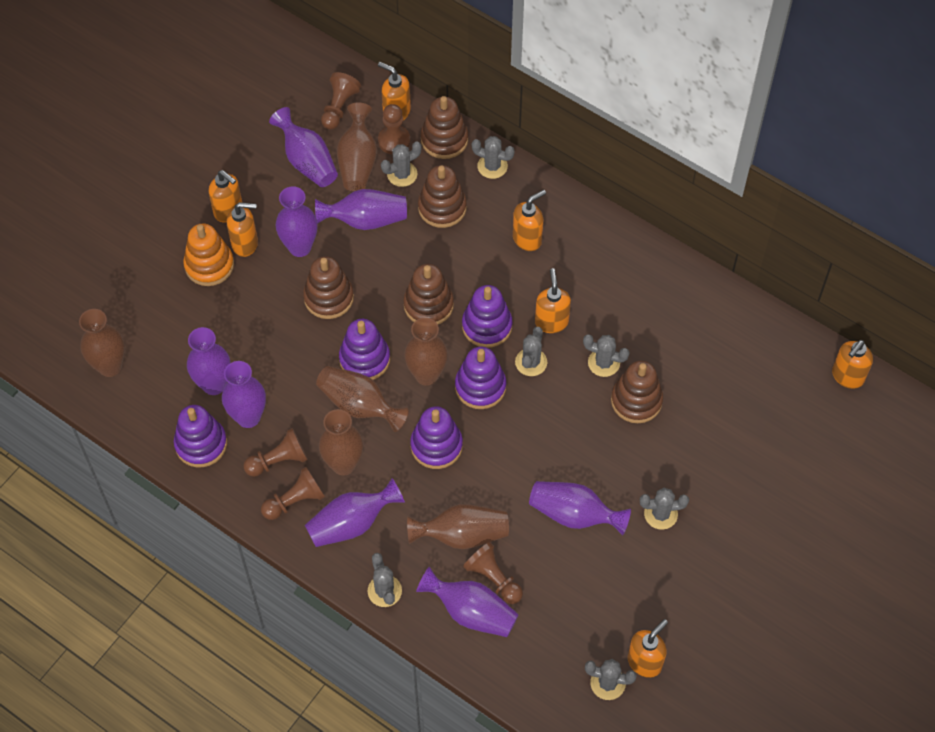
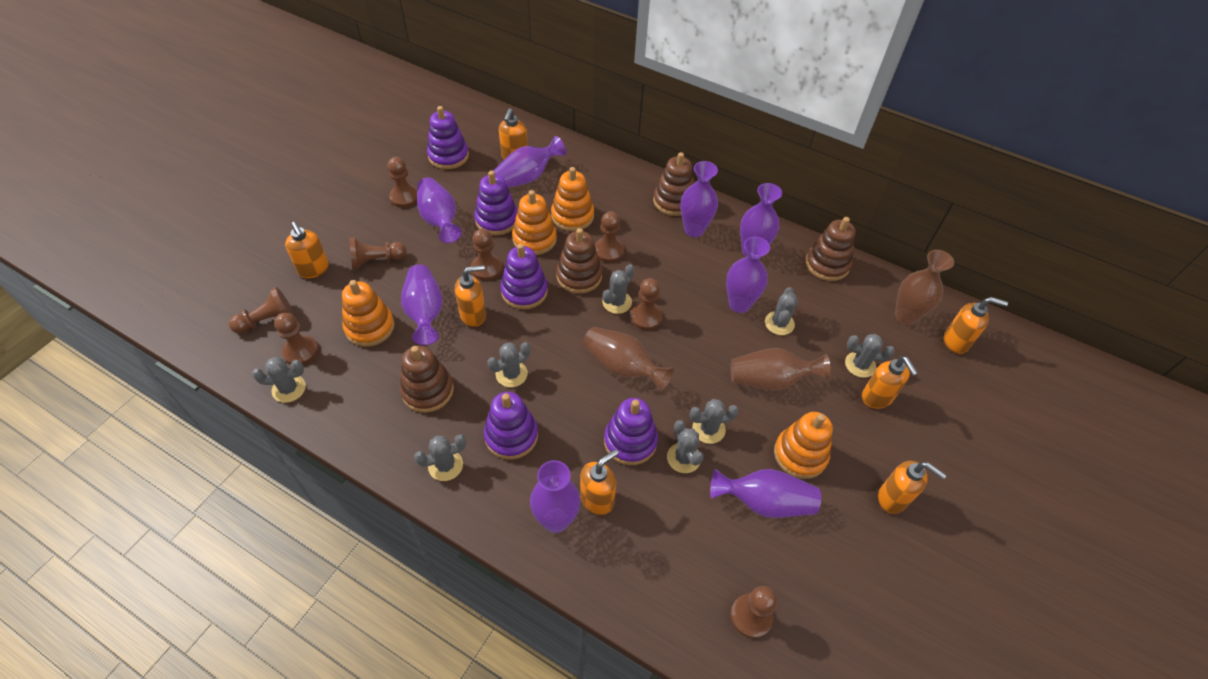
brown pawn: [243,428,308,477] [261,467,325,520] [321,72,361,130] [378,104,410,154] [463,542,523,604] = 5 -> [229,287,294,334] [274,313,319,365] [349,238,407,269] [388,157,417,208] [471,229,502,281] [595,211,624,263] [630,278,663,330] [731,586,777,638] = 8
brown stacking toy: [303,256,354,319] [403,264,454,325] [418,165,467,228] [421,96,468,159] [611,361,663,423] = 5 -> [400,346,454,413] [556,228,602,294] [653,152,694,216] [805,217,856,281] = 4
brown vase: [79,309,125,377] [316,366,409,432] [319,409,363,476] [337,102,377,191] [404,317,448,386] [407,504,509,549] = 6 -> [583,327,674,391] [731,348,830,391] [895,250,954,325] = 3
grey cactus: [368,553,402,607] [381,141,422,187] [472,136,515,179] [515,327,547,376] [583,335,630,377] [585,659,637,700] [640,488,689,530] = 7 -> [252,357,306,403] [414,434,466,481] [487,342,530,387] [602,264,635,314] [667,420,704,473] [690,399,739,444] [765,287,798,335] [845,334,895,378] = 8
orange stacking toy: [183,223,234,286] = 1 -> [342,280,395,347] [512,190,557,255] [551,167,594,231] [774,412,833,479] = 4

